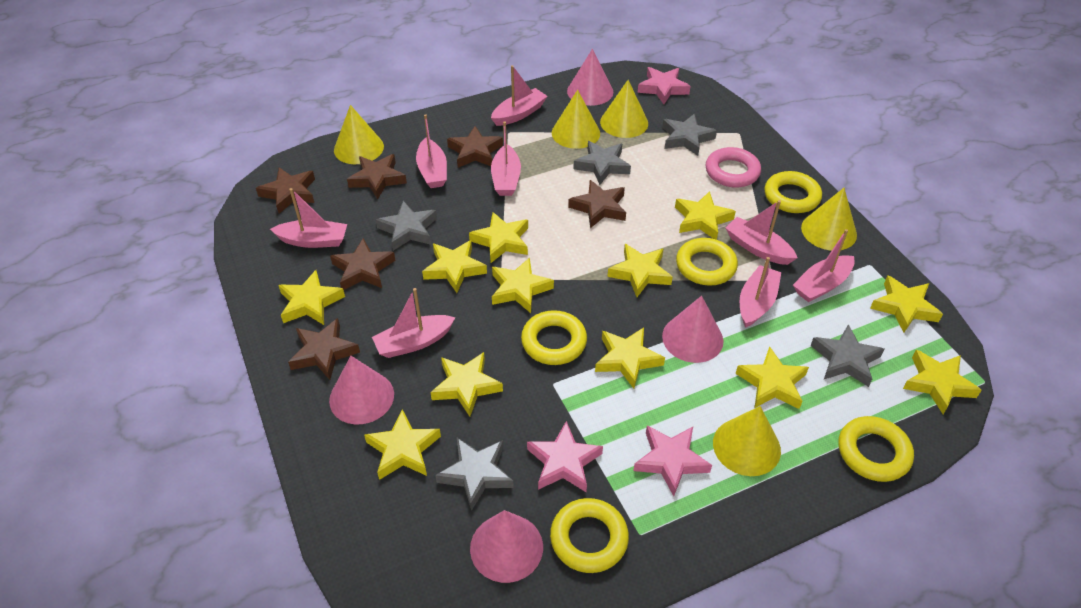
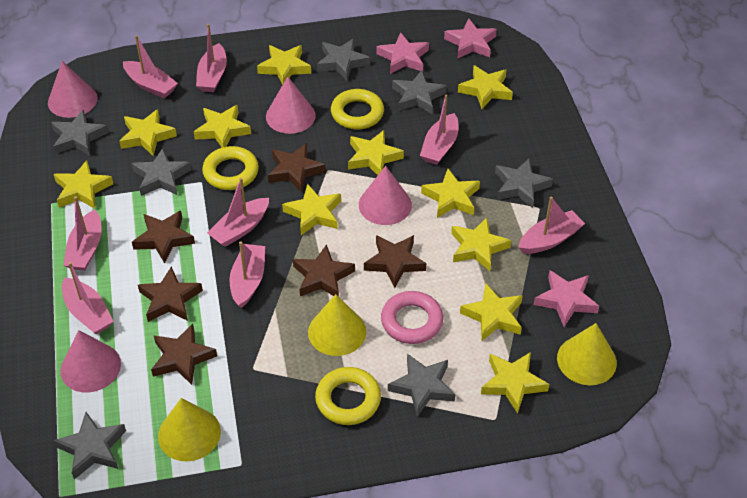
grey star: [376,201,437,251] [435,438,514,511] [573,141,631,185] [662,114,717,156] [810,324,884,387] = 5 -> [51,110,108,156] [53,412,126,479] [132,148,191,196] [317,39,370,81] [388,354,455,417] [392,70,447,114] [495,158,553,208] = 7
yellow cone: [334,105,384,164] [552,90,600,149] [600,80,648,138] [713,406,781,476] [801,188,857,251] = 5 -> [158,398,221,462] [308,294,366,356] [557,323,617,385] = 3
yellow ring: [521,310,587,365] [550,498,629,573] [676,238,738,285] [764,171,822,213] [839,416,914,482] = 5 -> [202,146,259,190] [315,367,381,425] [331,89,384,129] = 3
yellow star: [278,270,345,325] [364,409,441,480] [422,240,487,293] [430,352,503,416] [469,212,528,263] [492,257,554,313] [595,327,665,389] [607,244,673,297] [675,191,736,240] [736,346,809,409] [870,275,943,333] [903,350,982,414] = 12 -> [54,160,113,209] [119,109,177,156] [194,105,251,148] [257,45,311,85] [282,184,341,235] [348,130,404,175] [421,169,480,218] [451,218,511,271] [458,65,513,109] [460,283,523,341] [481,352,549,414] = 11

